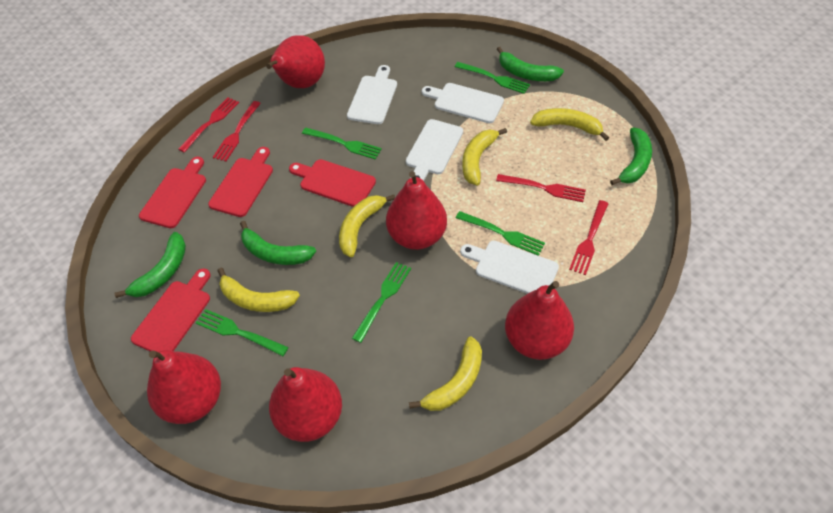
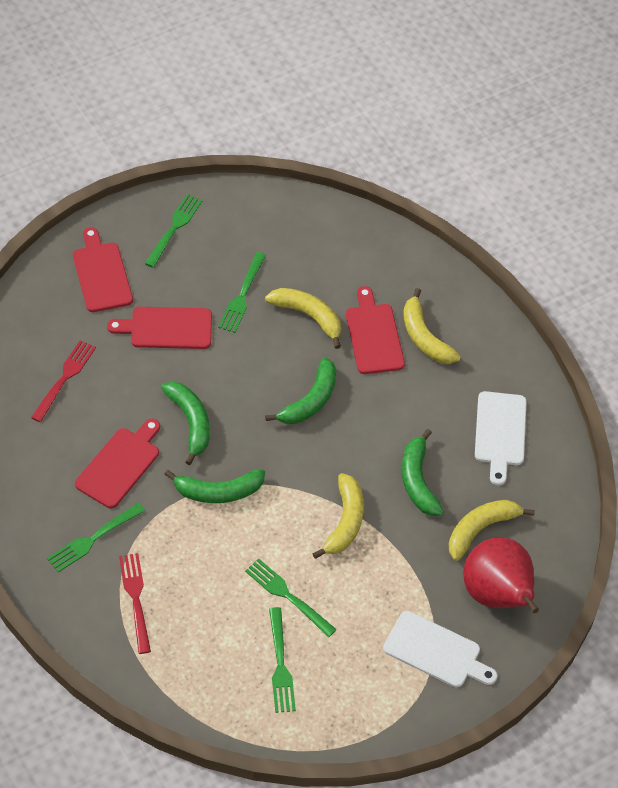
red fork: [178,97,239,153] [213,101,261,161] [496,174,586,202] [569,200,608,275] = 4 -> [31,340,96,422] [119,553,151,654] = 2
red pear: [147,350,221,424] [266,35,325,88] [269,367,342,442] [386,171,447,250] [505,281,574,360] = 5 -> [463,537,539,613] = 1
white cutting board: [347,65,397,124] [406,119,463,181] [422,83,504,123] [460,241,559,294] = 4 -> [383,611,498,687] [475,391,527,486] = 2
yellow banana: [217,268,300,312] [339,195,395,257] [409,336,482,411] [462,128,507,186] [530,108,609,141] = 5 -> [265,288,341,349] [312,473,364,559] [403,288,461,364] [449,500,535,561] = 4

